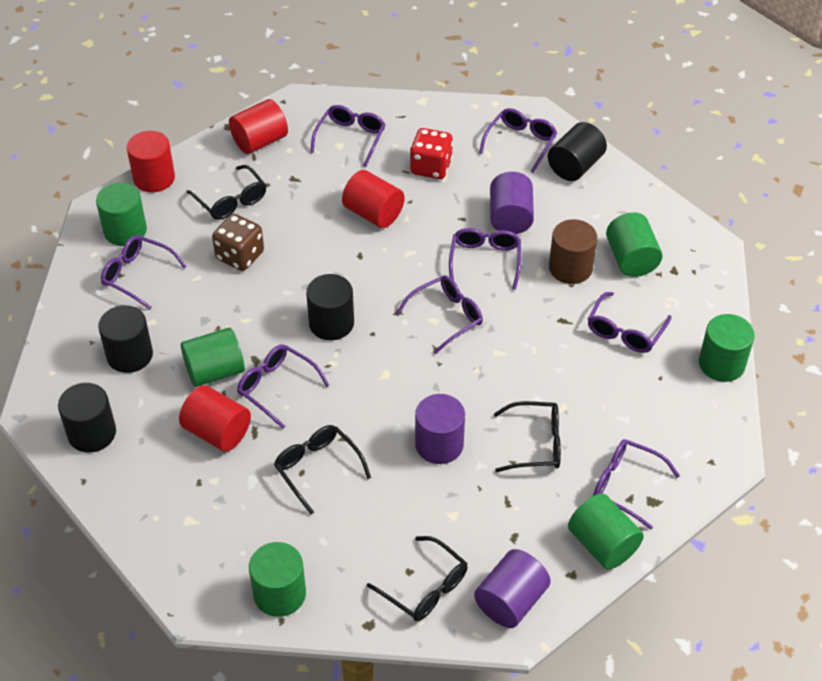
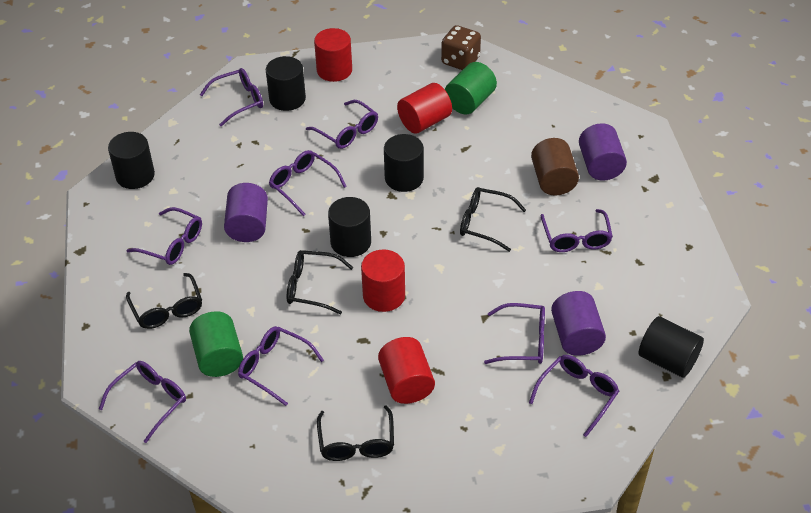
black cylinder: [58,383,116,453] [98,305,153,373] [306,274,354,340] [548,122,607,181] = 4 -> [108,132,155,189] [266,56,306,111] [328,197,371,257] [384,134,424,192] [639,316,704,378] = 5
green cylinder: [96,183,147,246] [181,328,245,387] [249,542,306,617] [568,493,644,570] [606,212,662,277] [699,314,755,382] = 6 -> [189,311,243,377] [445,62,497,114] = 2
purple glasses: [101,235,187,309] [237,344,329,429] [310,105,386,167] [397,275,483,354] [449,228,521,290] [479,108,557,173] [588,292,672,353] [593,439,680,530] = 8 -> [99,361,186,443] [126,207,202,265] [200,68,263,126] [238,326,324,406] [269,150,347,216] [306,100,378,149] [484,303,545,364] [529,355,619,437] [541,209,613,252] = 9
red dice: [410,128,453,179] = 1 -> none = 0

